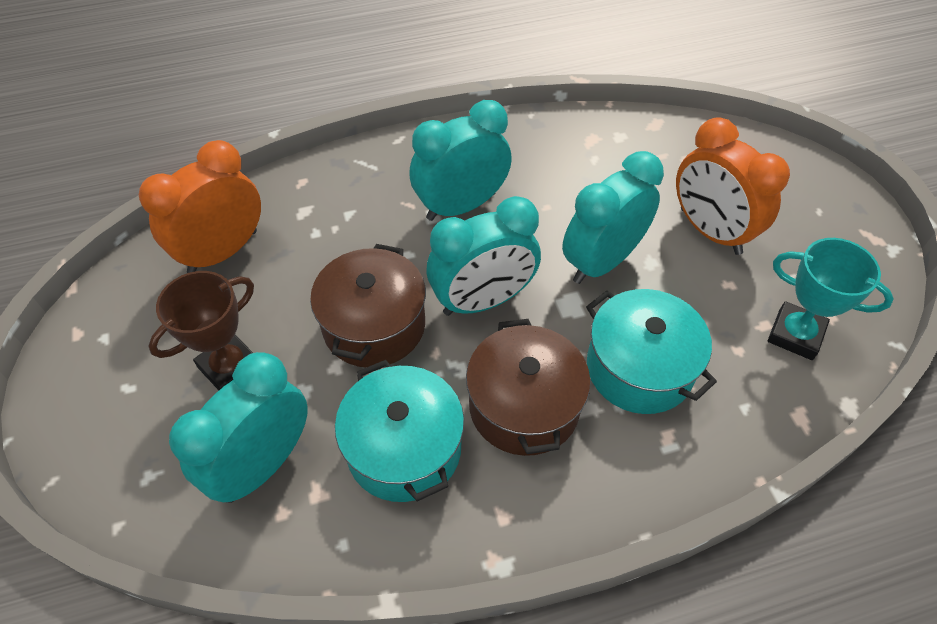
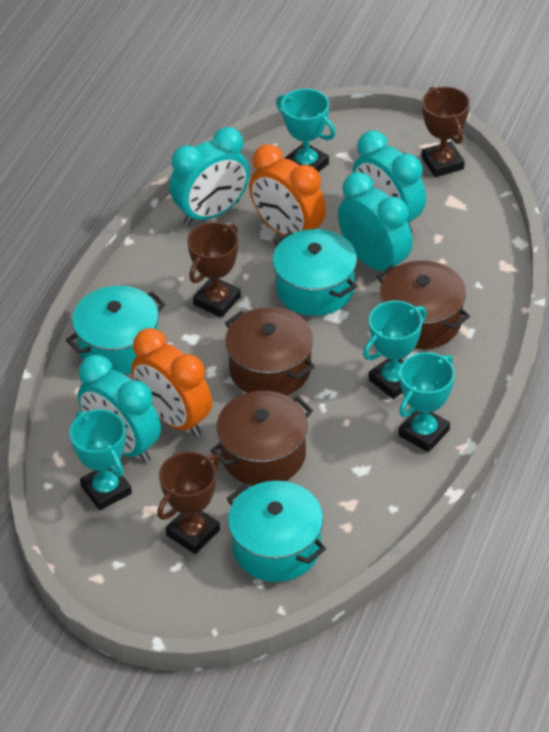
brown pot: [310,244,426,368] [466,319,591,456] = 2 -> [211,391,313,486] [225,307,315,395] [377,260,470,349] = 3
brown trophy: [149,271,254,390] = 1 -> [157,452,220,554] [187,222,241,318] [422,86,470,177] = 3
turquoise pot: [335,360,464,502] [586,289,717,414] = 2 -> [66,286,165,375] [227,481,326,582] [273,229,357,316] = 3
turquoise trophy: [768,238,894,360] = 1 -> [69,409,132,510] [276,89,336,172] [363,301,427,399] [399,352,455,452] = 4

